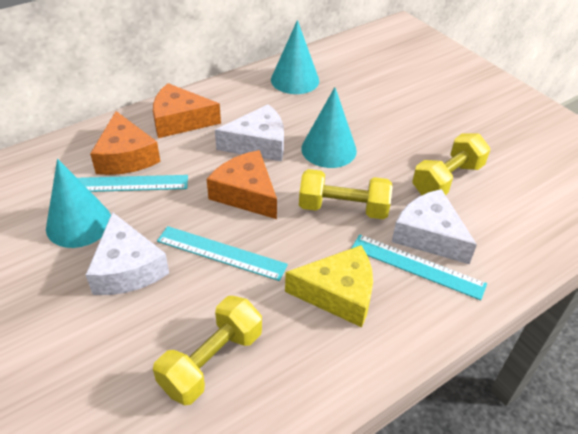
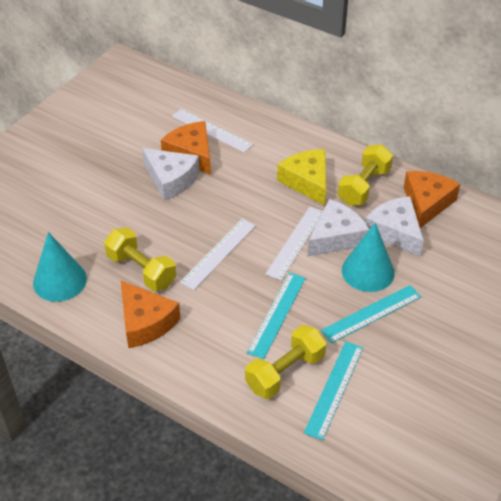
turquoise cone: [46,159,111,248] [271,20,319,94] [301,87,357,168] = 3 -> [33,232,87,302] [342,223,395,292] = 2
white ruler: none = 0 -> [172,109,253,153] [180,219,256,290] [266,206,323,280] = 3

